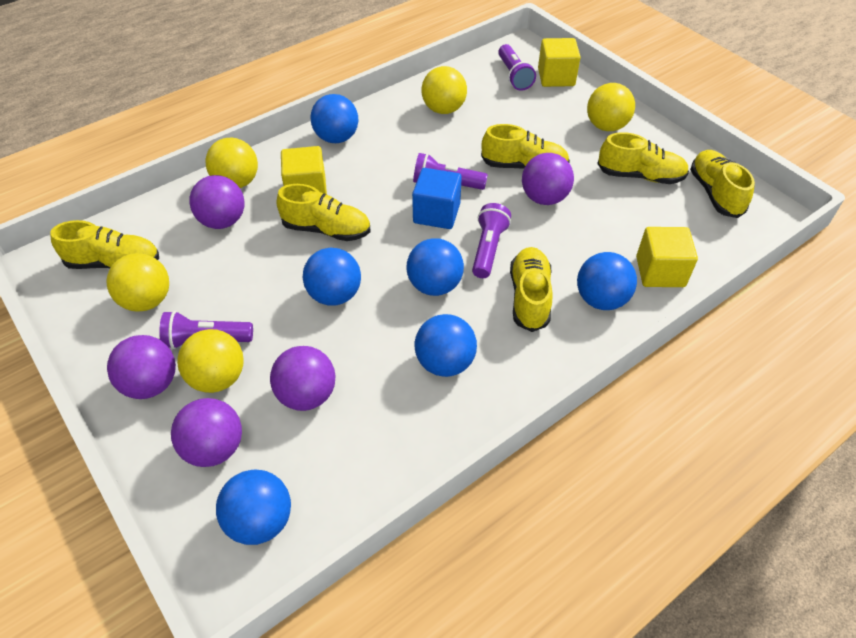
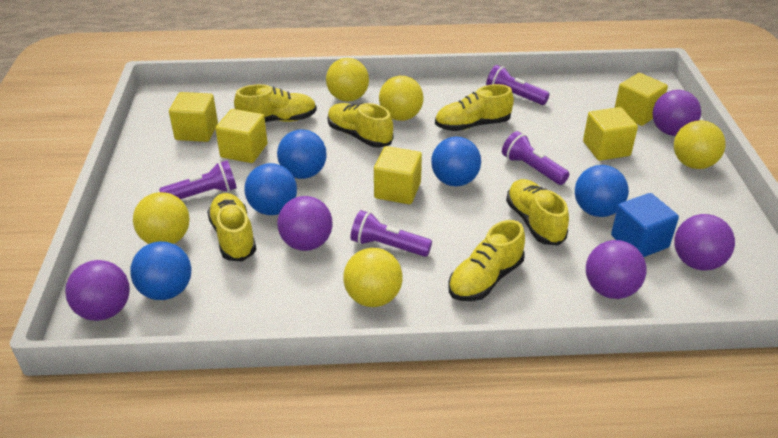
blue ball: [216,469,291,545] [303,248,361,306] [310,94,359,143] [407,238,464,296] [415,314,477,377] [577,252,637,310] = 6 -> [130,241,191,300] [244,163,297,215] [277,129,327,179] [431,137,481,186] [575,165,629,217] = 5
yellow cube: [281,146,327,194] [538,38,581,87] [636,227,698,287] = 3 -> [169,92,218,142] [215,109,268,163] [374,146,422,204] [583,107,638,161] [615,73,668,126] = 5

